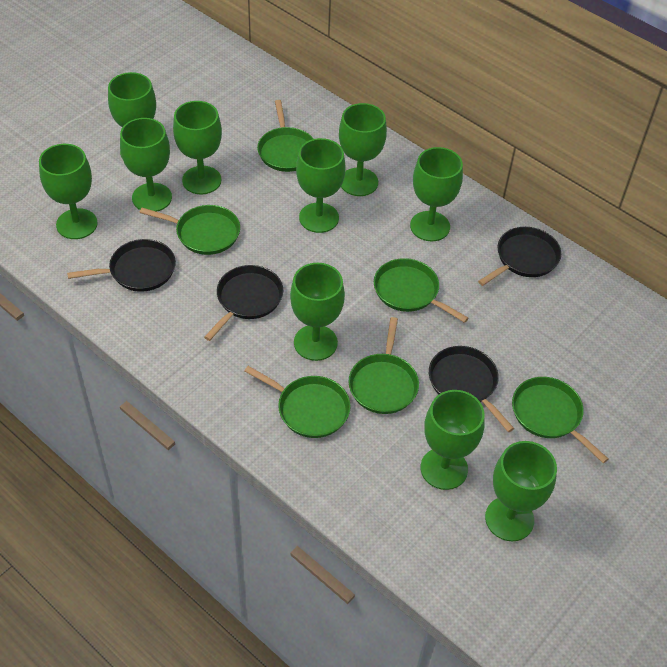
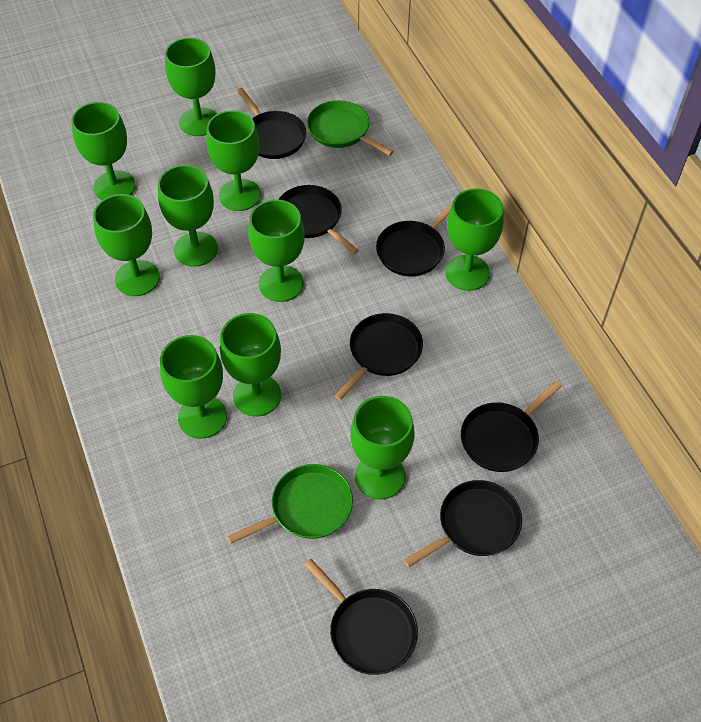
black pan: [67,239,176,292] [204,265,283,341] [429,346,514,432] [478,227,561,286] = 4 -> [237,88,306,159] [278,185,359,254] [304,559,418,675] [334,313,423,400] [376,202,453,277] [404,480,522,567] [461,381,562,472] = 7
green pan: [139,205,240,255] [244,366,351,438] [257,100,314,172] [349,317,419,414] [374,258,468,323] [512,377,608,463] = 6 -> [228,464,353,544] [307,100,394,156] = 2

